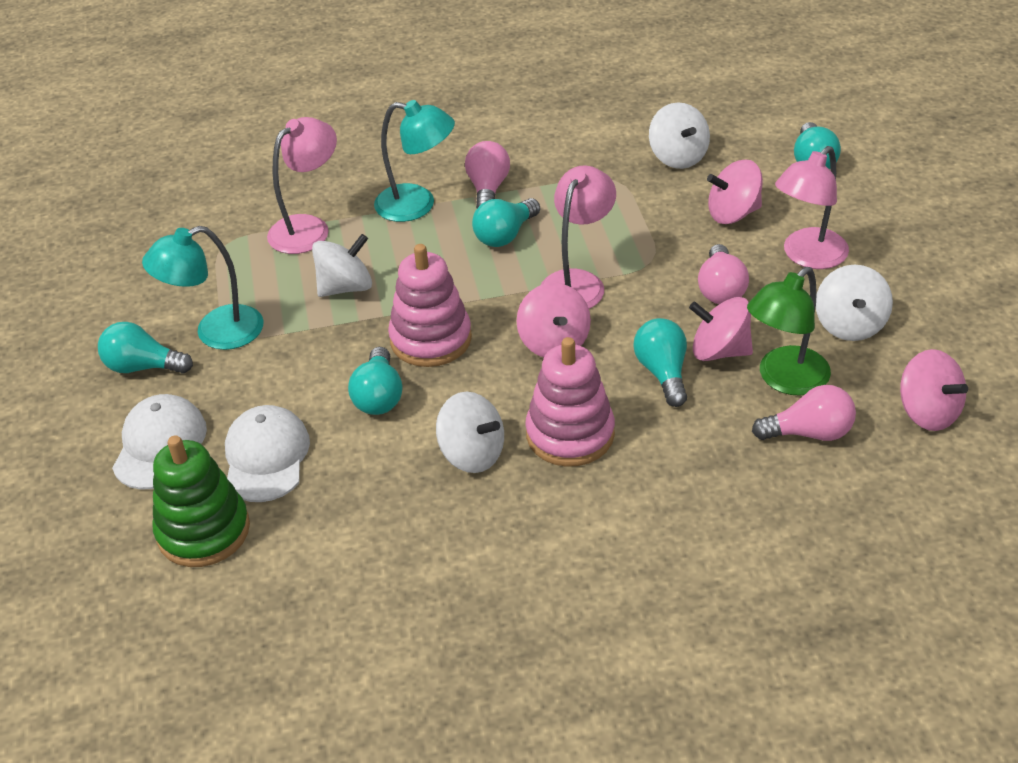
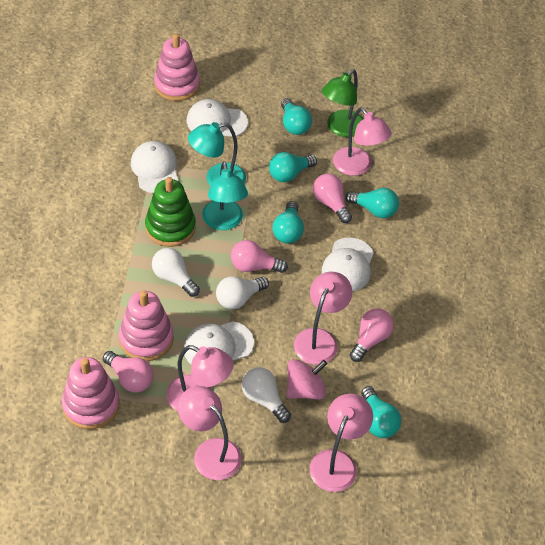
pink lamp: [267,117,337,254] [541,166,616,309] [775,146,849,269] = 3 -> [166,345,234,411] [178,386,242,480] [294,272,352,365] [310,394,373,492] [333,108,392,176] = 5
pink light bulb: [465,141,510,208] [698,244,749,304] [752,385,856,441] = 3 -> [103,351,154,393] [231,240,288,273] [313,174,352,223] [350,308,394,362] = 4
pink spinning top: [516,283,591,357] [689,297,753,361] [707,159,763,224] [900,349,968,431] = 4 -> [287,359,327,400] = 1
pink stacking toy: [388,244,472,367] [525,337,615,467] = 2 -> [62,357,120,429] [119,291,174,361] [154,33,200,101] = 3
white cap: [112,394,207,489] [225,405,310,502] = 2 -> [131,141,178,193] [184,321,254,364] [187,99,248,137] [322,237,374,292] = 4
white light bulb: none = 0 -> [152,248,200,297] [216,276,269,309] [242,367,291,423] = 3
white spinning top: [312,234,372,297] [436,392,504,473] [649,102,710,169] [816,265,893,341] = 4 -> none = 0

